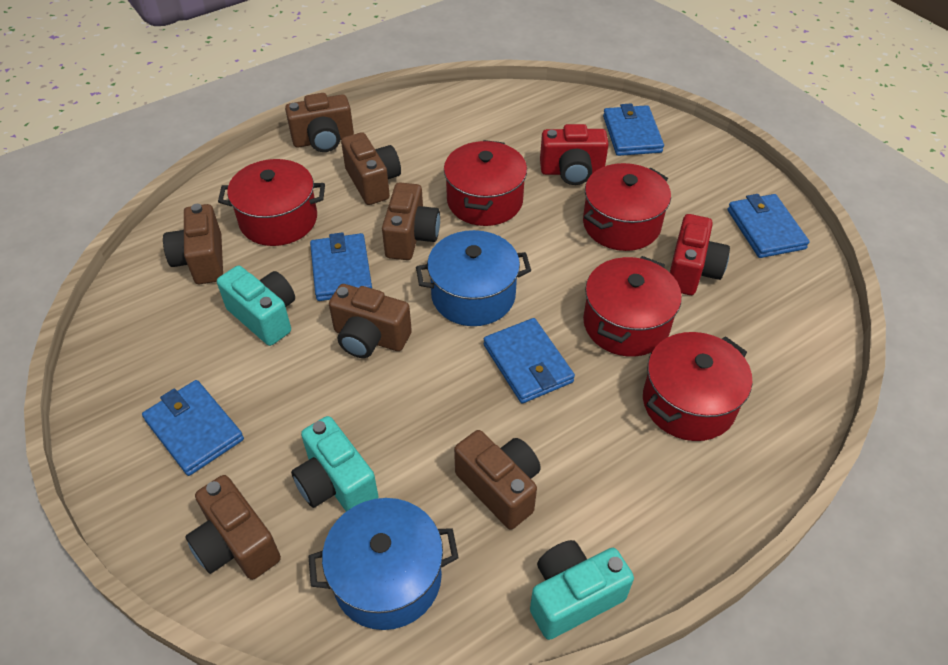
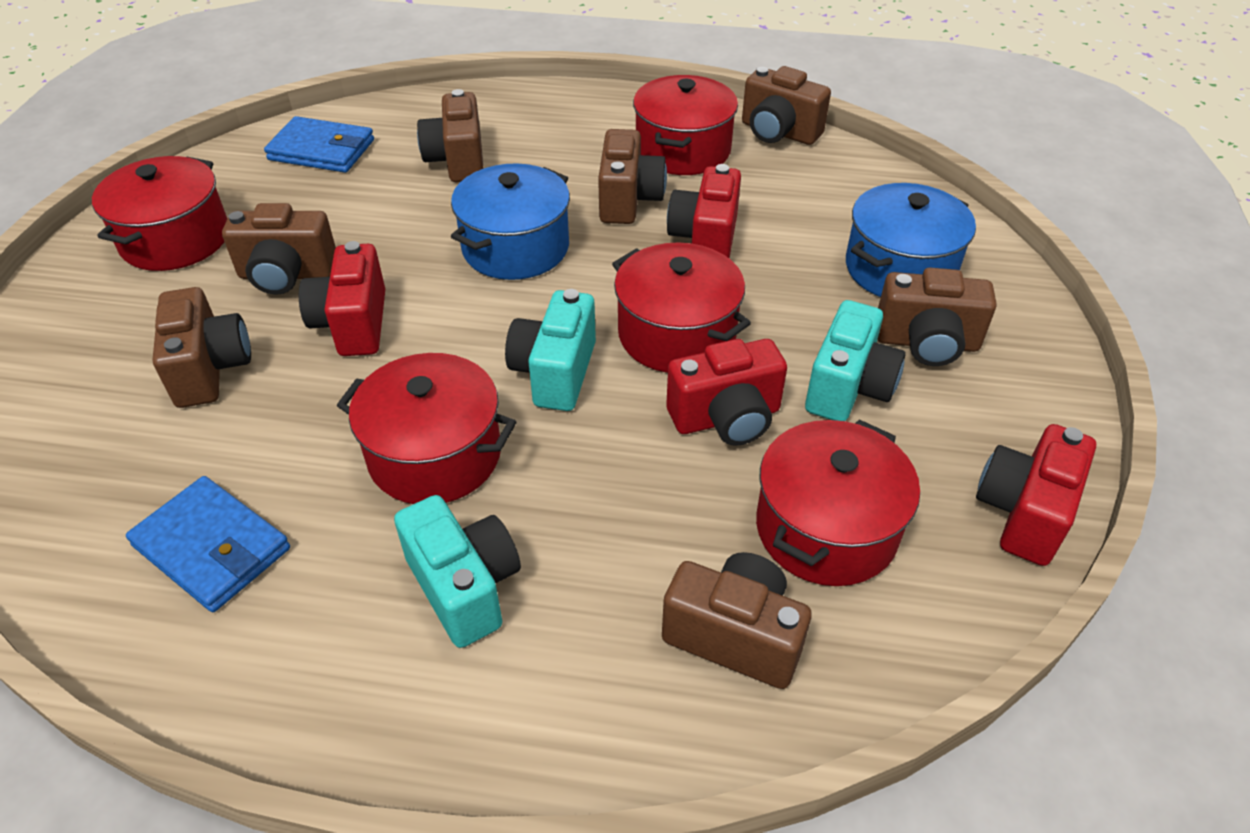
blue wallet: [142,380,244,476] [310,232,372,301] [483,318,575,403] [603,103,664,156] [728,194,810,258] = 5 -> [126,476,290,612] [264,116,374,173] = 2
red camera: [540,124,609,185] [670,214,730,295] = 2 -> [299,241,385,356] [666,339,787,446] [667,164,741,259] [976,424,1096,566] = 4

